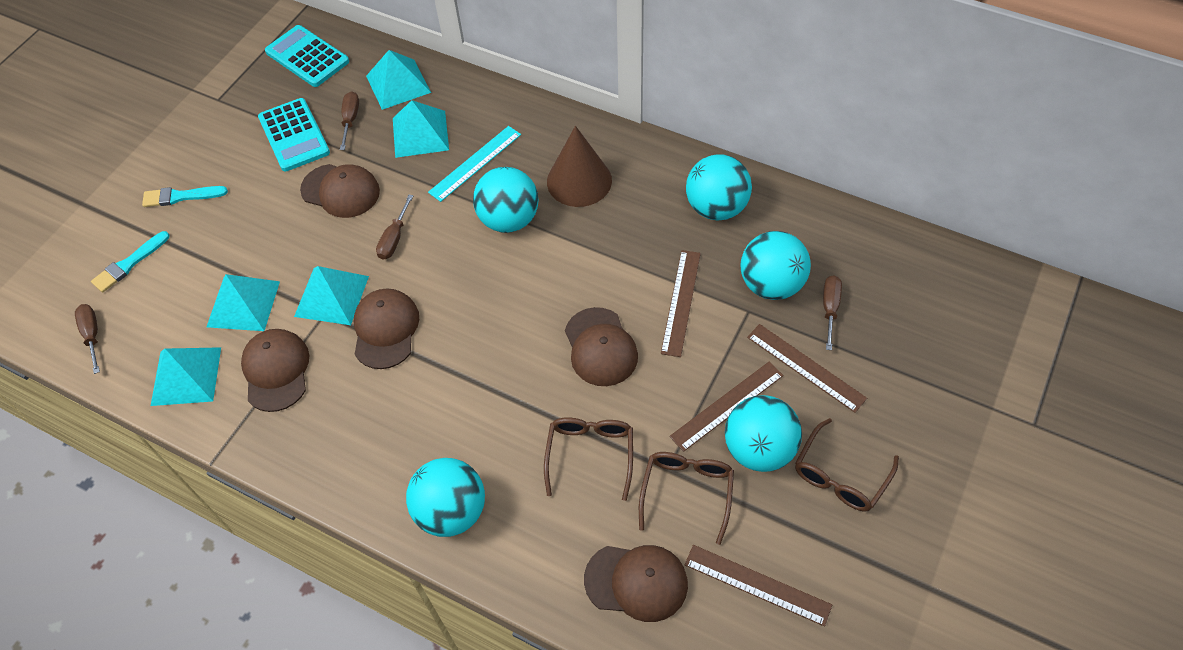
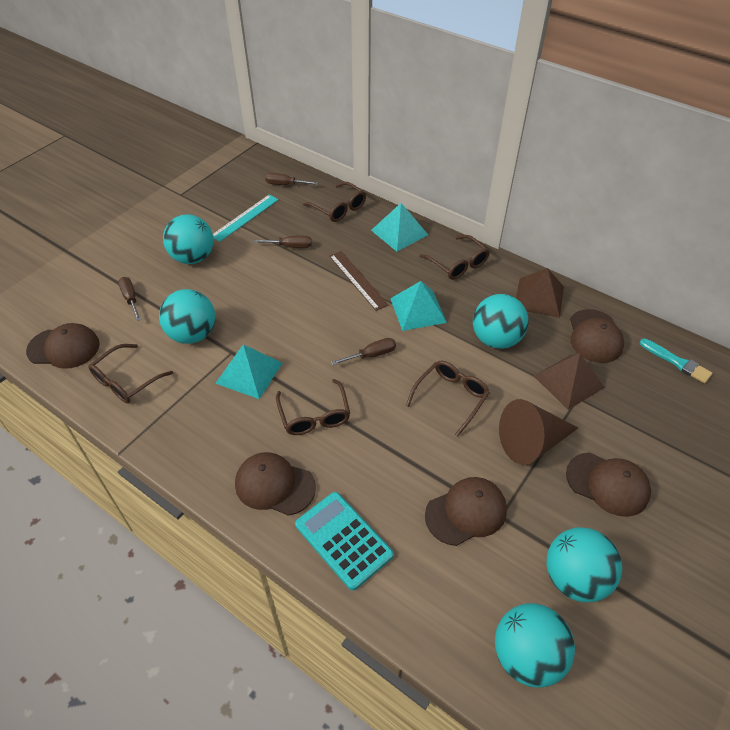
brown glasses: [544,417,633,501] [639,452,734,545] [795,418,899,512] = 3 -> [88,344,173,403] [276,379,350,435] [303,182,366,222] [406,360,490,437] [419,235,490,280] = 5
brown pyramid: none = 0 -> [516,268,564,318] [534,353,605,410] = 2
brown ruler: [661,250,701,357] [669,362,784,452] [685,545,832,627] [747,324,867,413] = 4 -> [329,251,388,311] = 1
turquoise brush: [91,231,169,293] [142,186,228,207] = 2 -> [639,339,712,383] = 1
turquoise calculator: [258,98,330,172] [265,25,349,87] = 2 -> [295,492,393,591] = 1
turquoise pyramid: [151,347,221,406] [207,274,280,331] [294,266,369,325] [366,50,431,110] [393,100,449,158] = 5 -> [215,344,282,399] [371,203,428,252] [390,281,447,331] = 3

